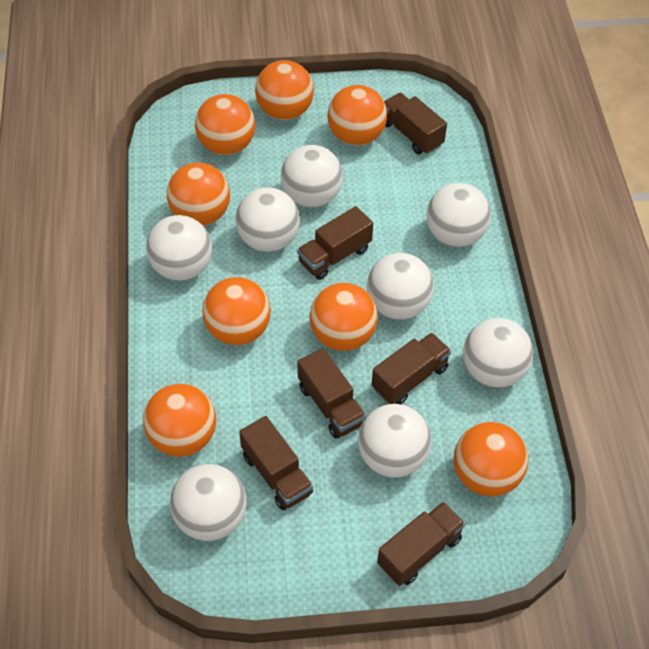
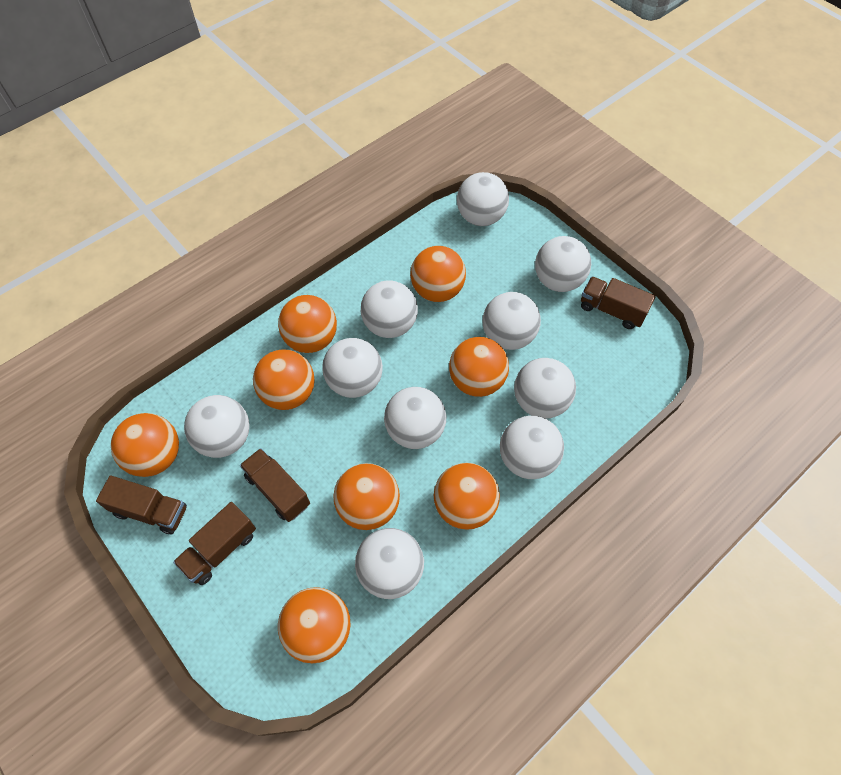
brown truck: [239,416,313,510] [297,206,373,280] [298,348,366,439] [371,333,451,404] [377,502,465,586] [384,93,447,155] = 6 -> [96,476,187,534] [173,502,256,585] [240,448,310,522] [581,277,656,329] = 4
white ball: [146,215,212,281] [170,464,246,541] [236,187,300,252] [280,145,343,208] [358,404,432,478] [367,253,434,320] [427,183,491,247] [463,318,533,387] = 8 -> [184,395,250,458] [322,338,383,398] [355,528,424,599] [361,280,418,338] [384,387,446,449] [457,172,509,226] [483,292,541,350] [500,415,564,479] [514,358,576,419] [535,236,591,292] = 10

